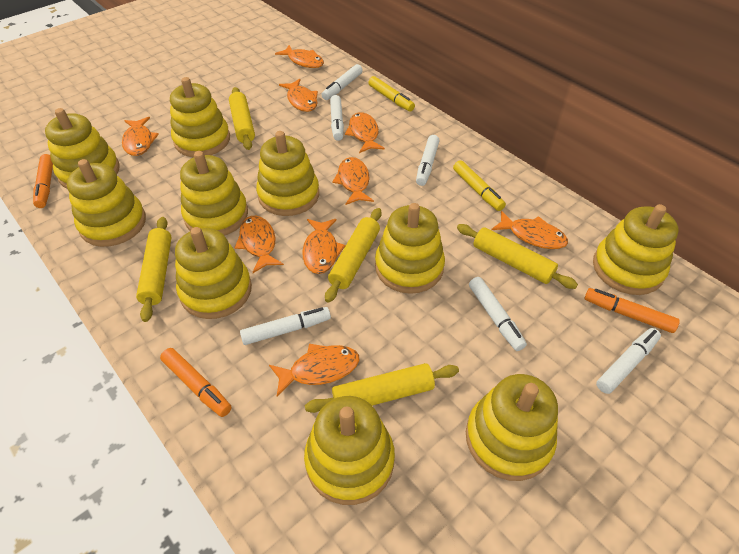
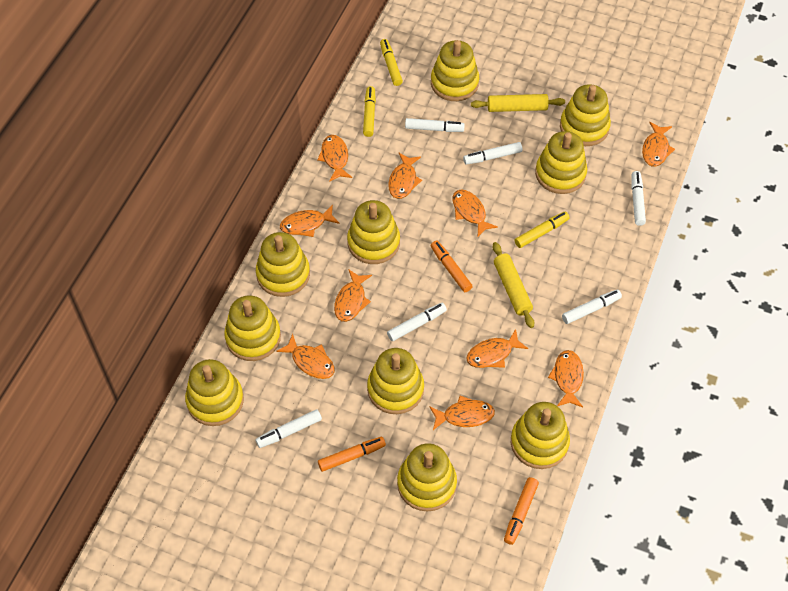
orange fish: [122,117,159,156] [235,216,284,273] [269,344,359,397] [275,45,324,68] [279,79,318,112] [302,219,345,274] [332,157,374,205] [345,112,385,153] [491,211,568,249] = 9 -> [276,334,335,379] [280,204,340,237] [317,135,352,182] [334,269,372,322] [388,153,422,199] [429,396,495,430] [452,189,498,237] [466,329,528,368] [548,350,584,407] [642,122,675,167] = 10
yellow marker: [368,76,415,112] [453,160,506,211] = 2 -> [363,86,376,137] [380,39,403,86] [515,212,570,248] = 3
yellow rolling pin: [136,217,172,322] [229,87,255,150] [305,363,459,413] [325,208,382,303] [457,224,578,289] = 5 -> [471,94,565,112] [493,242,534,328] = 2

